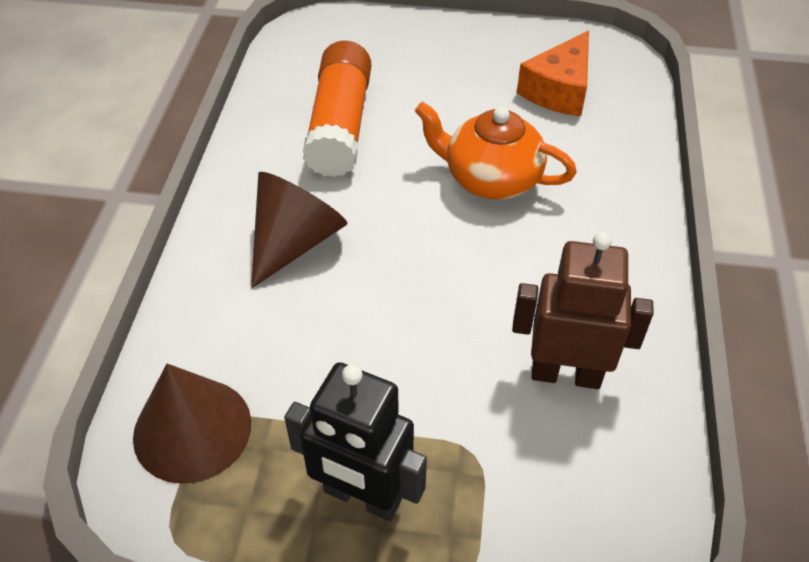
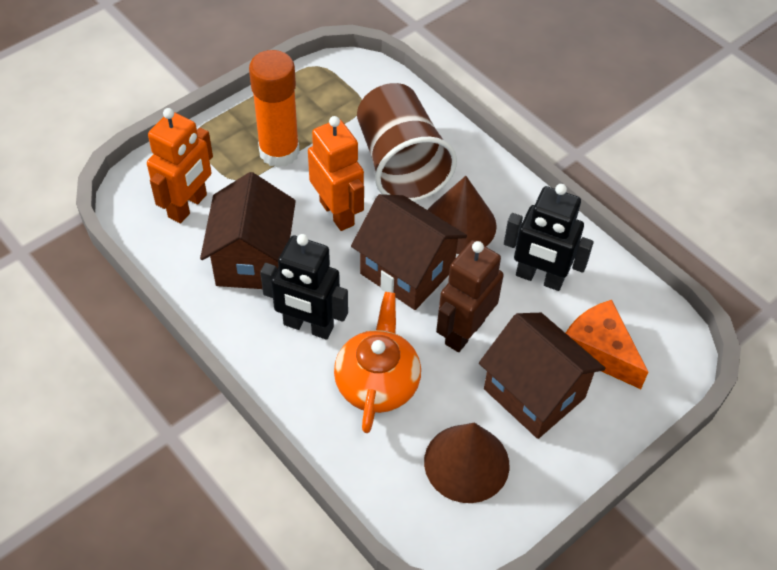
black robot: [284,362,427,521] = 1 -> [260,234,348,340] [504,184,594,291] = 2
brown cup: none = 0 -> [357,83,457,202] = 1
brown house: none = 0 -> [200,172,296,289] [351,194,467,310] [479,313,605,439] = 3
orange robot: none = 0 -> [147,108,213,223] [308,116,364,231] = 2

